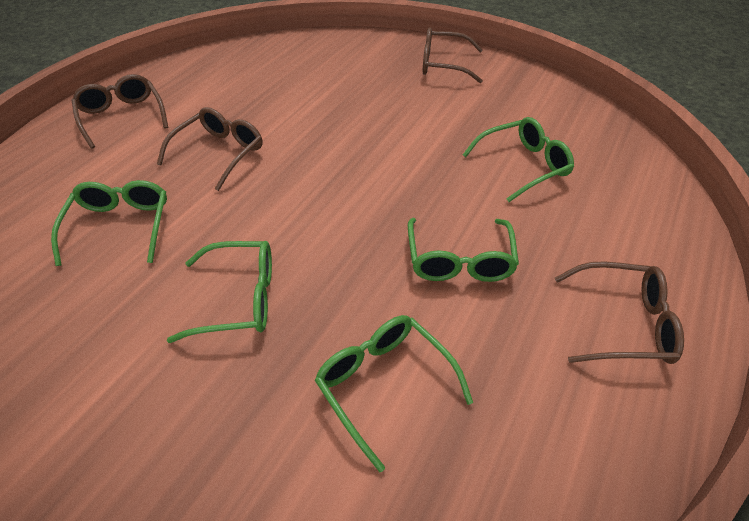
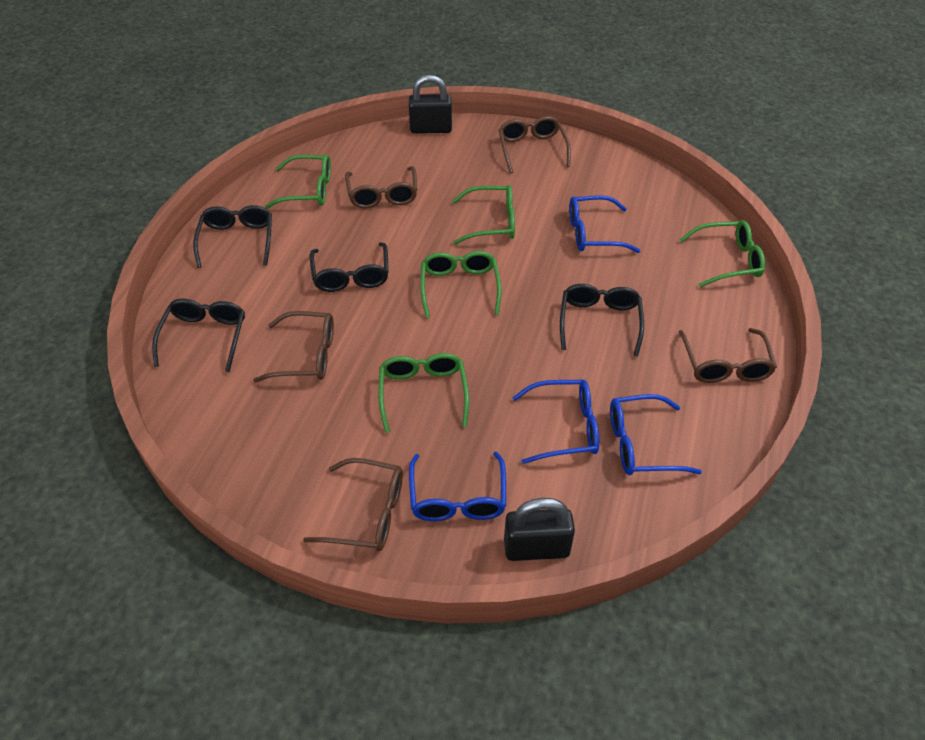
black glasses: none = 0 -> [152,299,245,372] [193,205,272,268] [310,242,389,292] [560,284,644,357] = 4
black padlock: none = 0 -> [409,75,452,134] [504,498,575,561] = 2
blue glasses: none = 0 -> [409,452,506,521] [512,380,599,464] [569,195,640,253] [610,394,702,475] = 4
brown glasses: [72,74,168,149] [157,107,263,191] [423,28,483,83] [555,262,684,364] = 4 -> [253,311,334,382] [303,458,403,551] [345,166,417,209] [499,116,571,173] [679,328,777,383] = 5

